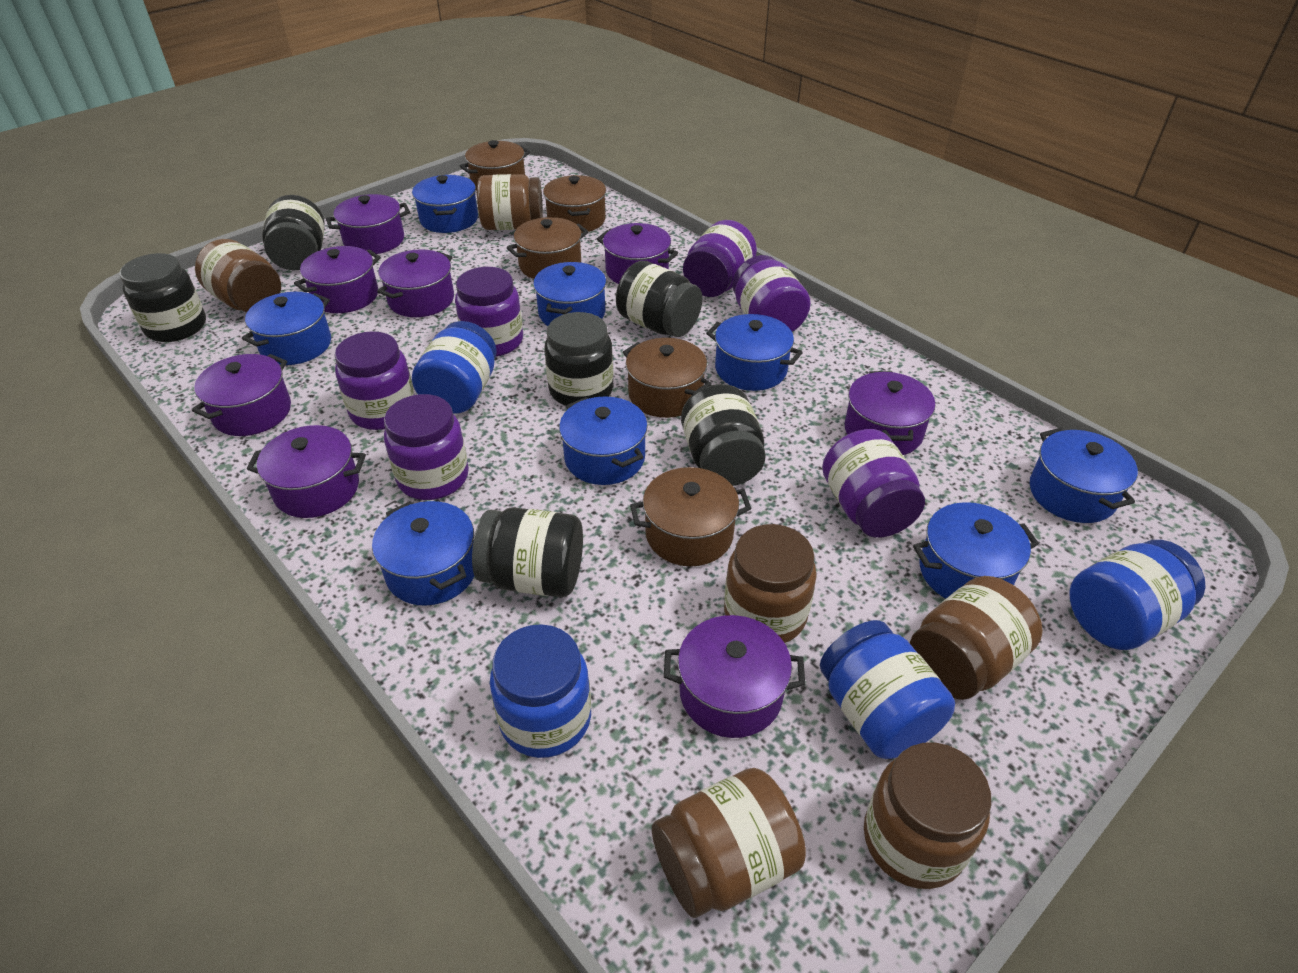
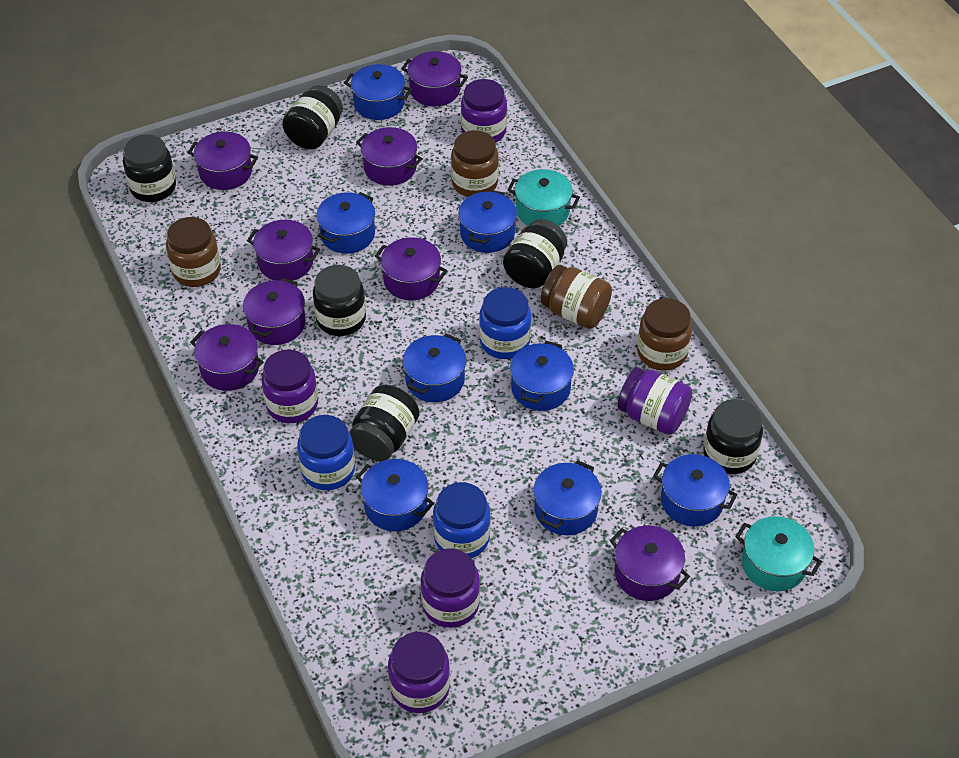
blue jar: [412,321,497,414] [490,624,591,758] [820,620,955,759] [1069,540,1206,650] = 4 -> [297,415,355,490] [433,482,491,558] [479,287,531,359] = 3
brown jar: [195,239,281,312] [477,174,543,230] [652,768,806,918] [724,524,817,643] [864,742,991,889] [910,576,1043,700] = 6 -> [166,217,221,287] [451,130,499,197] [541,265,612,329] [637,298,692,371] = 4
brown pot: [460,140,530,191] [507,217,588,279] [543,175,606,233] [623,338,712,418] [630,467,752,566] = 5 -> none = 0
purple jar: [334,331,415,430] [384,394,469,500] [455,267,523,357] [683,220,757,297] [732,255,811,332] [822,429,925,538] = 6 -> [261,349,318,423] [388,632,450,713] [421,549,480,628] [461,79,507,143] [617,367,692,435] = 5
turquoise pot: none = 0 -> [507,169,580,226] [735,516,822,591] = 2

